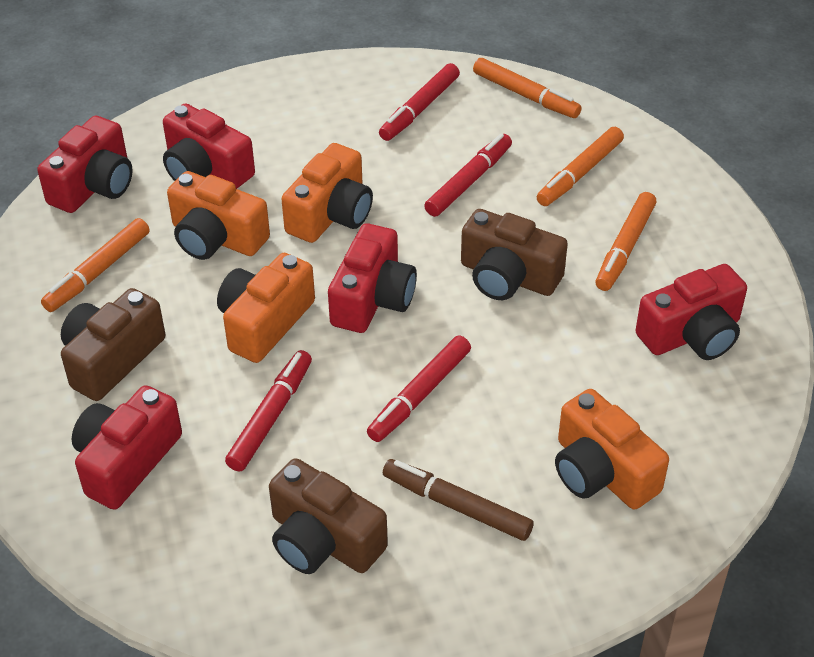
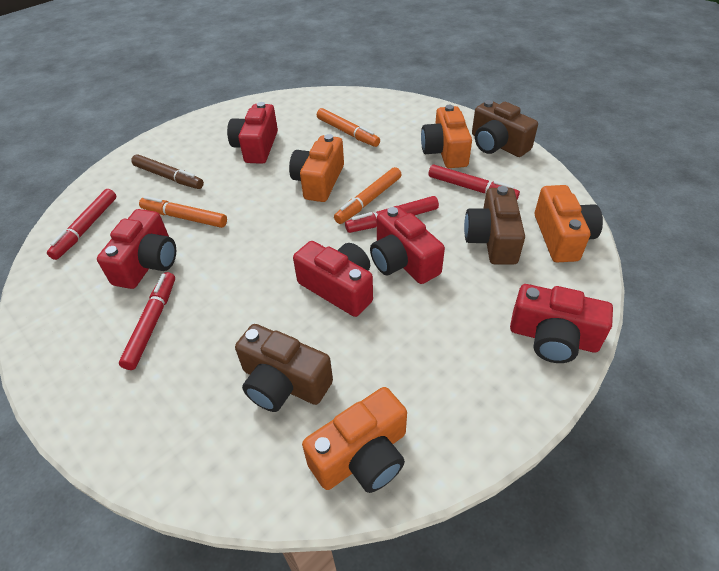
orange marker: [41,218,150,312] [473,58,582,118] [537,127,624,206] [595,192,657,291] = 4 -> [139,196,227,228] [317,108,380,147] [334,167,401,224] = 3

